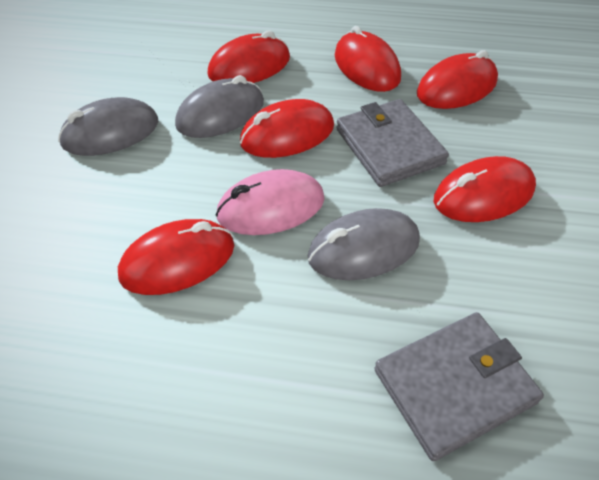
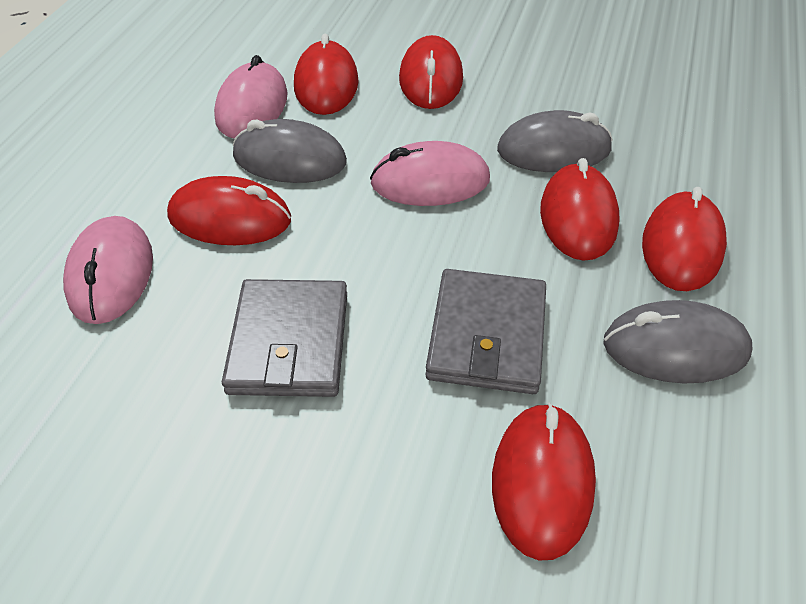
pink mouse: [216,169,325,235] = 1 -> [63,216,153,324] [214,55,288,139] [370,141,490,206] = 3

